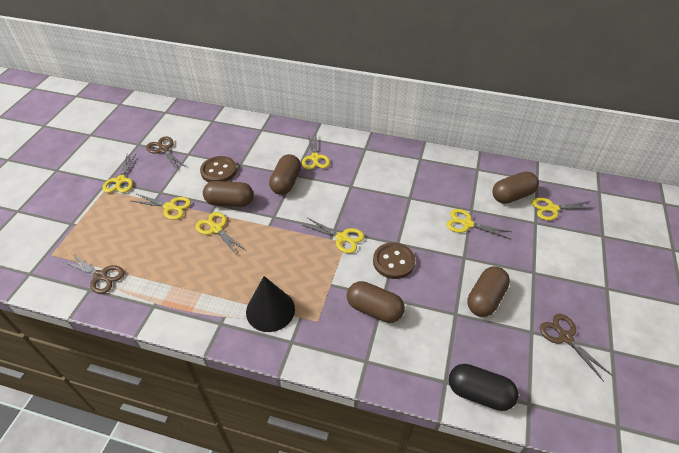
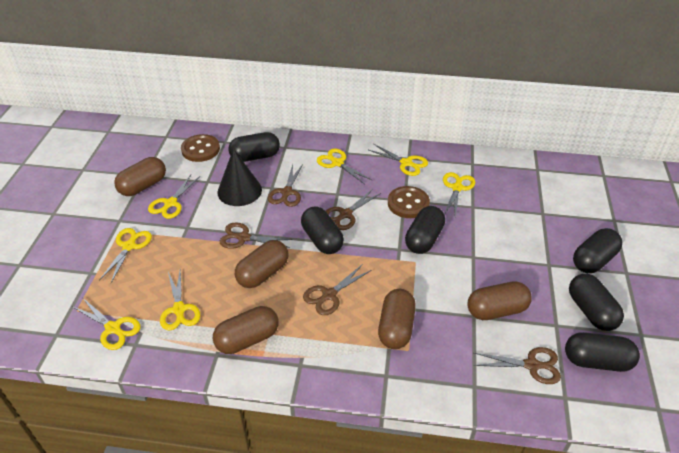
black capsule: [449,364,519,411] = 1 -> [228,132,280,162] [301,206,344,254] [405,206,445,254] [565,332,640,372] [569,274,624,331] [573,228,622,273] = 6
brown scissors: [64,253,124,294] [146,136,184,170] [540,314,613,382] = 3 -> [220,222,292,249] [268,164,303,207] [303,264,371,315] [326,189,381,230] [474,347,561,384] = 5

